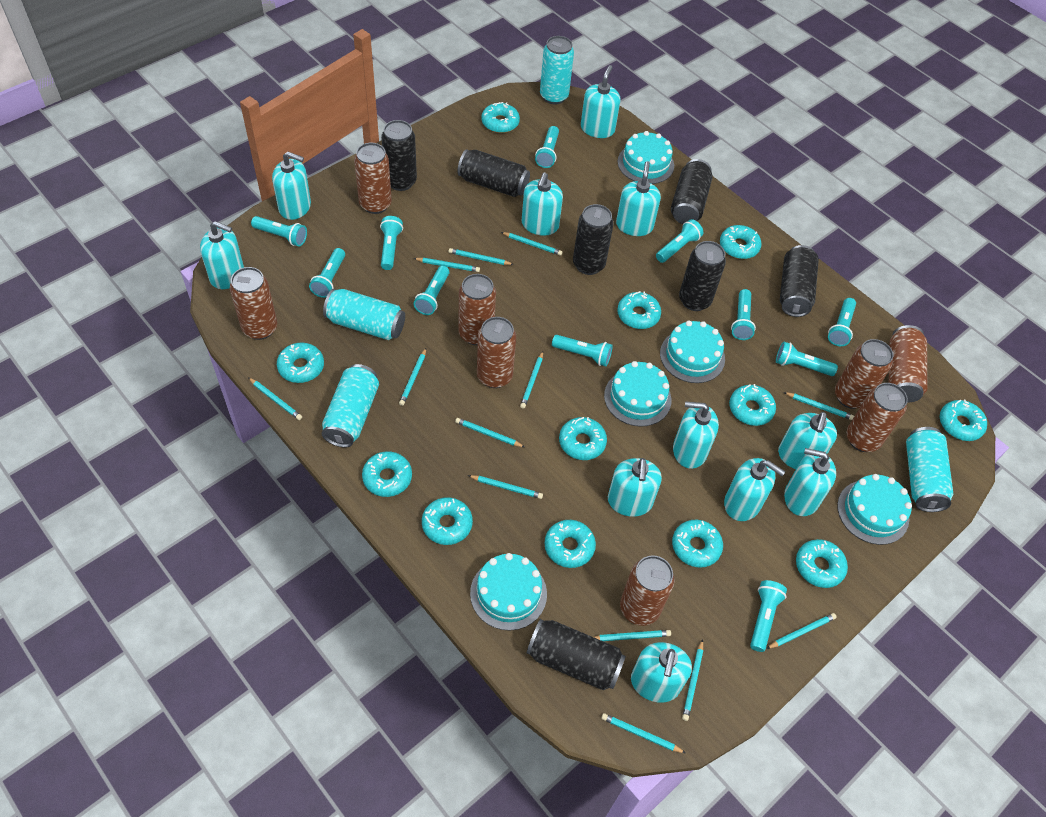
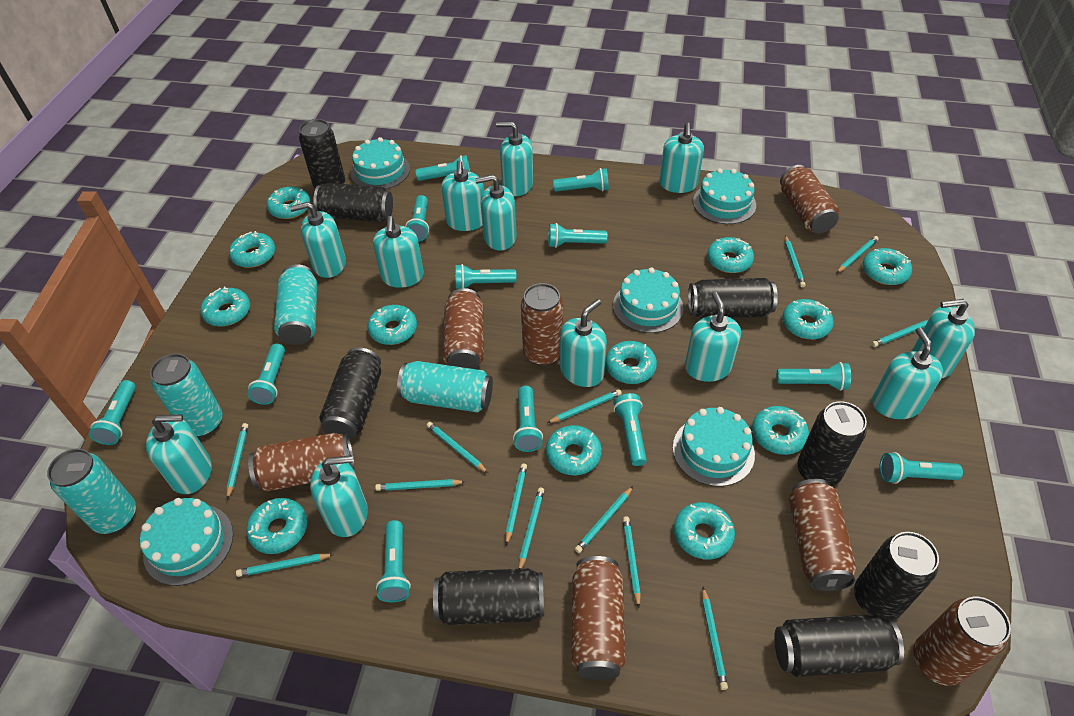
black can: [381,120,417,191] [457,149,530,197] [527,619,626,690] [573,204,614,275] [671,159,712,224] [679,241,726,311] [780,245,819,317] = 7 -> [299,119,345,189] [313,183,393,222] [320,347,381,439] [433,568,544,625] [688,278,778,319] [774,614,904,677] [797,401,867,486] [854,532,939,619] = 8
brown can: [230,267,277,340] [354,143,392,214] [459,274,496,345] [477,317,516,388] [620,555,674,626] [835,339,893,409] [847,383,908,452] [889,325,927,403] = 8 -> [248,433,354,492] [443,288,484,369] [521,283,563,366] [571,556,626,680] [780,165,839,233] [789,479,856,591] [913,597,1011,686] = 7
turquoise flashlight: [251,216,307,247] [309,248,345,298] [380,216,403,270] [413,266,449,315] [535,126,559,168] [552,335,613,367] [656,219,704,263] [731,289,756,340] [750,580,787,652] [776,342,838,376] [828,298,856,346] = 11 -> [89,380,136,445] [247,343,285,405] [376,520,411,602] [405,195,429,241] [415,155,470,181] [455,264,517,289] [513,386,543,452] [548,223,608,248] [553,168,609,192] [613,393,647,466] [777,362,851,391] [879,452,963,484] = 12
turquoise soap dispenser: [200,221,244,289] [272,152,311,220] [522,172,563,236] [581,65,621,138] [608,458,662,517] [616,161,661,236] [631,642,692,702] [673,401,719,469] [724,458,785,521] [778,412,837,469] [784,448,836,516] = 11 -> [146,414,212,494] [290,202,346,278] [310,455,368,537] [373,216,424,288] [441,160,484,231] [475,175,516,250] [496,122,533,196] [560,299,607,387] [659,123,704,193] [685,292,741,382] [872,327,943,419] [912,299,975,378] = 12

